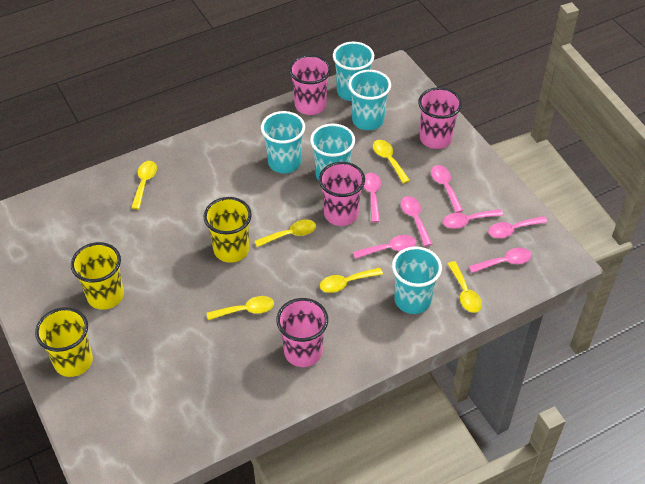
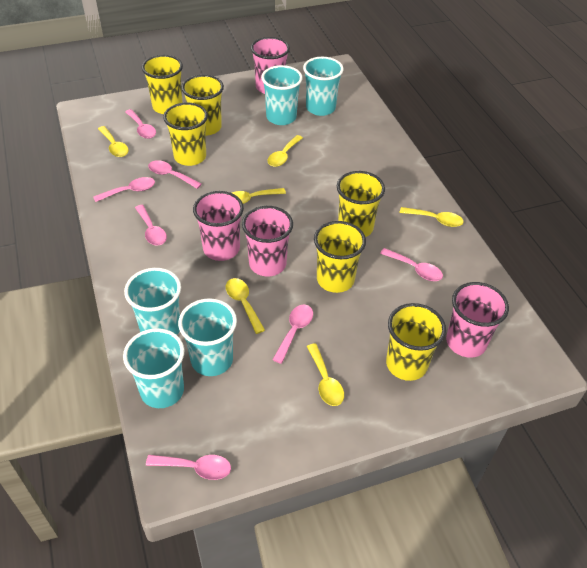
yellow cup: [35,307,93,377] [71,242,124,310] [204,197,252,263] = 3 -> [142,55,183,114] [163,103,208,166] [181,75,224,136] [314,221,366,293] [337,171,385,237] [386,303,446,381] = 6

